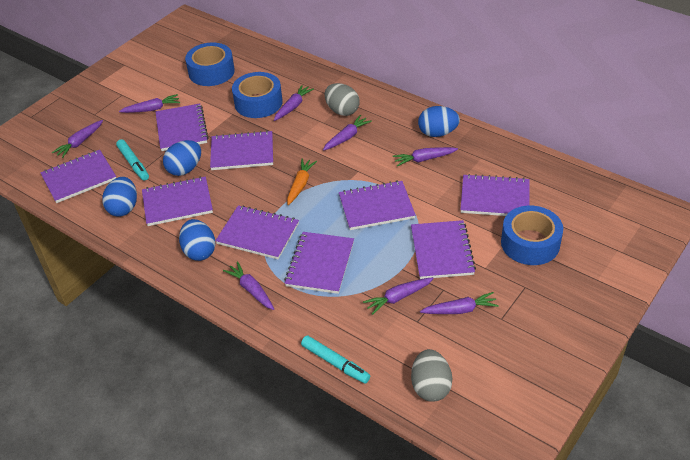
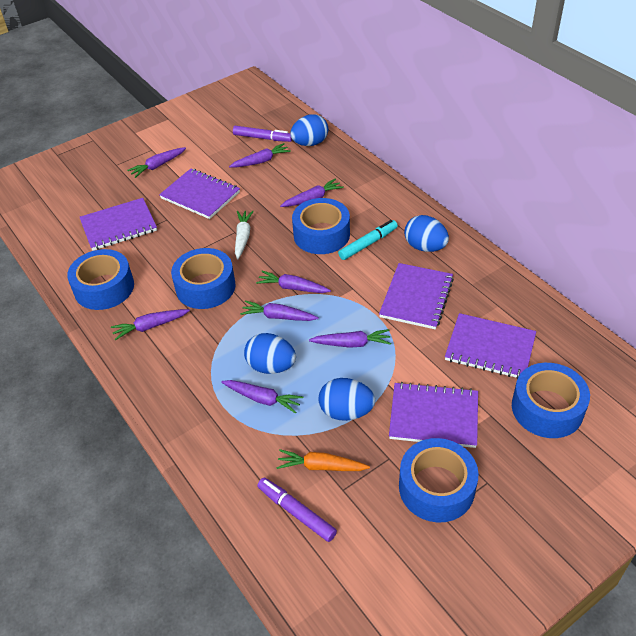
blue tape: [185,43,235,86] [232,72,283,118] [501,206,563,265] = 3 -> [67,249,134,310] [171,248,236,309] [292,198,350,254] [399,438,479,522] [512,363,590,438] = 5
grey egg: [325,83,359,116] [411,349,452,402] = 2 -> none = 0
purple marker: none = 0 -> [233,126,292,142] [257,478,337,542] = 2
purple notebook: [40,150,116,203] [142,177,213,226] [155,104,209,151] [210,130,273,170] [215,205,299,259] [284,232,354,294] [339,180,415,230] [411,220,476,279] [460,174,530,216] = 9 -> [79,198,157,251] [159,168,240,219] [379,263,454,330] [389,382,478,448] [445,313,536,379] = 5
turquoise marker: [116,139,149,181] [301,335,370,384] = 2 -> [338,220,398,260] = 1
white carrot: none = 0 -> [235,211,254,259] = 1

